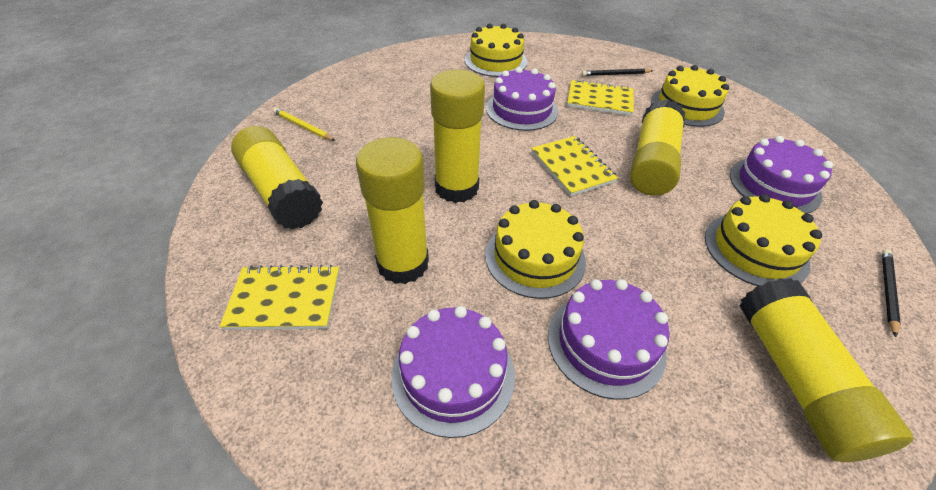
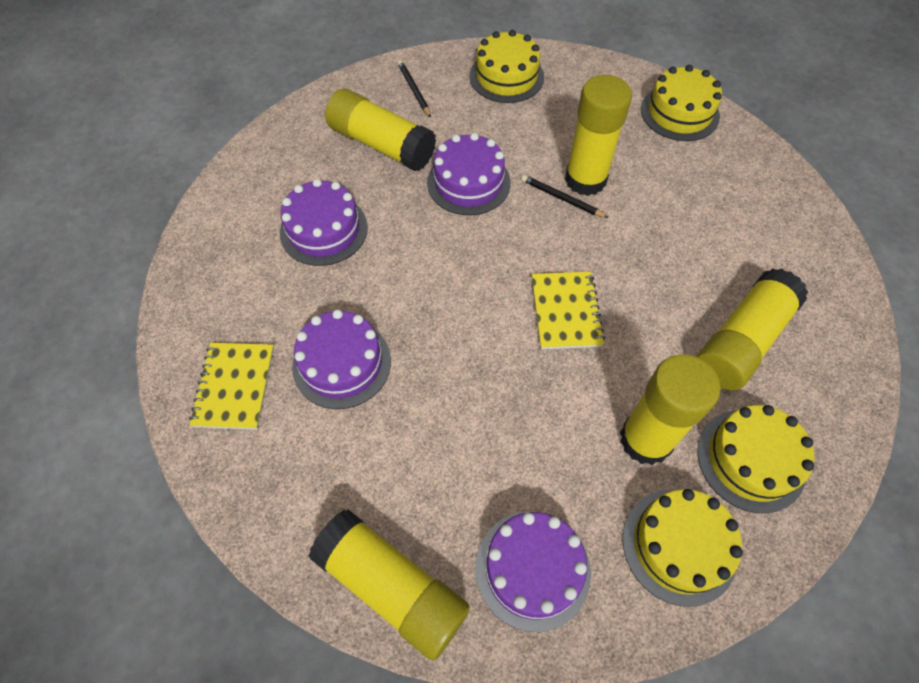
yellow notebook: [220,265,339,330] [531,136,618,196] [567,79,634,116] = 3 -> [189,343,274,430] [532,272,605,349] = 2
yellow pencil: [273,108,335,141] = 1 -> none = 0

